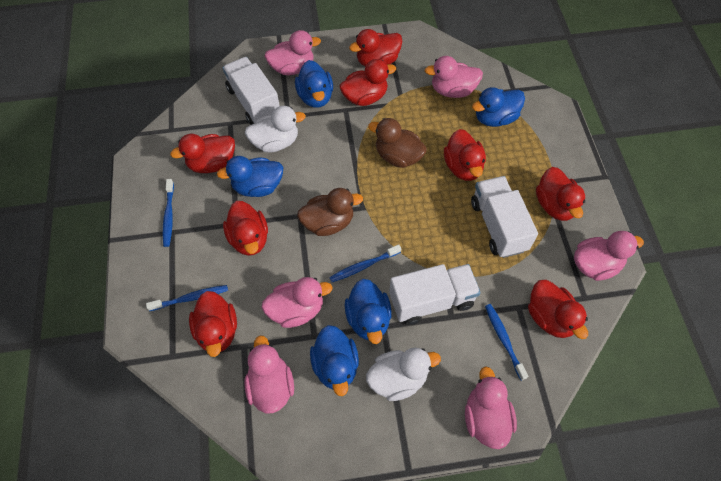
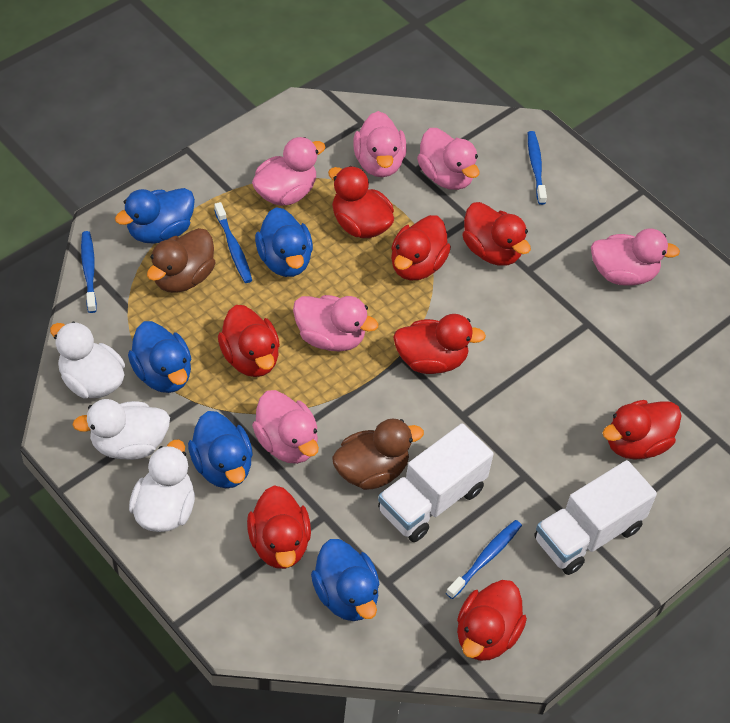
white duck: [245,106,306,152] [366,348,441,401] = 2 -> [50,321,125,399] [72,399,170,460] [129,440,195,532] = 3
white truck: [222,57,279,125] [389,264,481,325] [471,176,538,258] = 3 -> [378,423,494,542] [535,460,657,575] = 2

